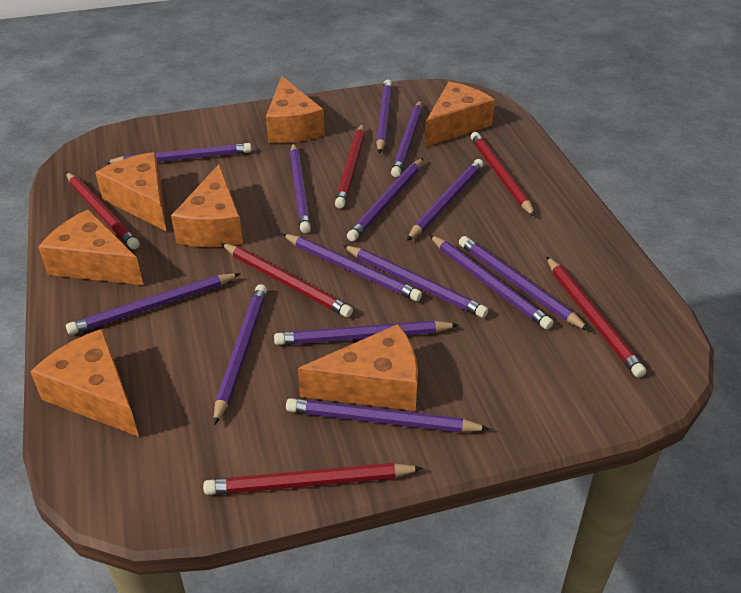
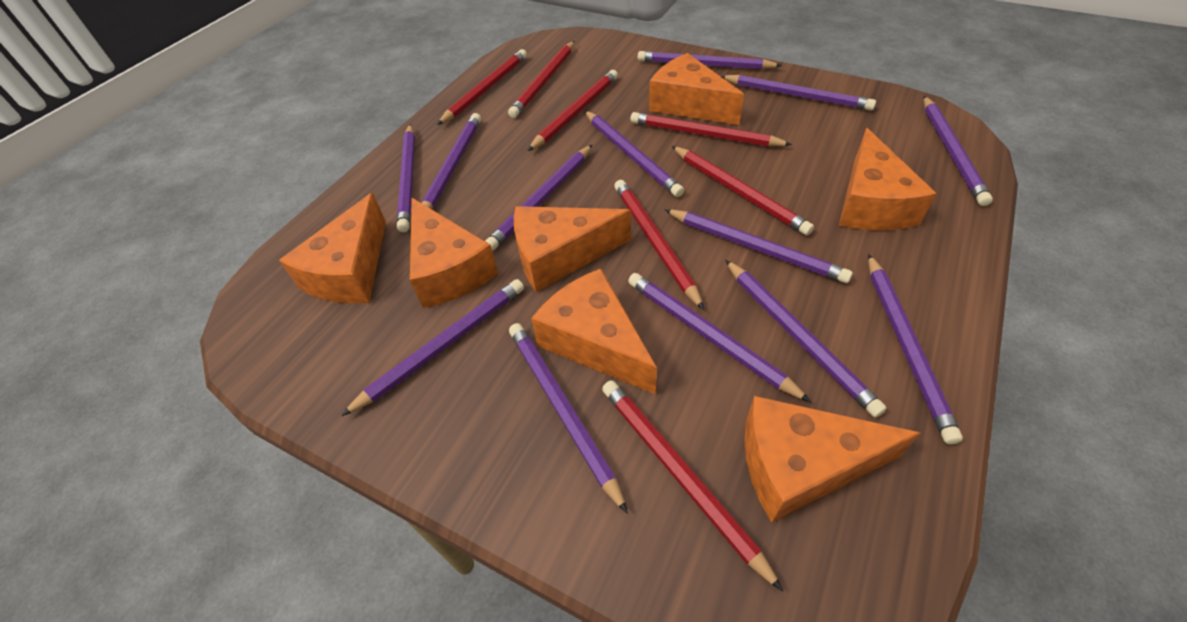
purple pencil: [66,273,241,335] [104,143,252,164] [214,284,267,425] [274,321,459,345] [282,234,422,301] [286,398,490,433] [290,143,311,233] [343,245,488,318] [347,158,423,241] [376,80,392,154] [391,100,422,177] [407,159,483,241] [430,235,554,330] [459,236,590,331] = 14 -> [341,279,524,416] [397,124,415,232] [421,113,481,209] [485,145,592,251] [509,323,628,514] [585,111,684,197] [628,273,811,402] [638,51,782,69] [664,209,853,283] [720,75,876,111] [725,260,887,417] [868,254,963,444] [923,96,993,206] = 13
red pencil: [66,172,140,249] [203,463,423,495] [221,243,353,317] [335,124,365,208] [470,132,535,217] [546,256,646,378] = 6 -> [437,49,527,125] [508,41,574,118] [528,70,618,151] [602,380,783,592] [614,180,704,310] [630,112,792,147] [672,146,814,235] = 7

